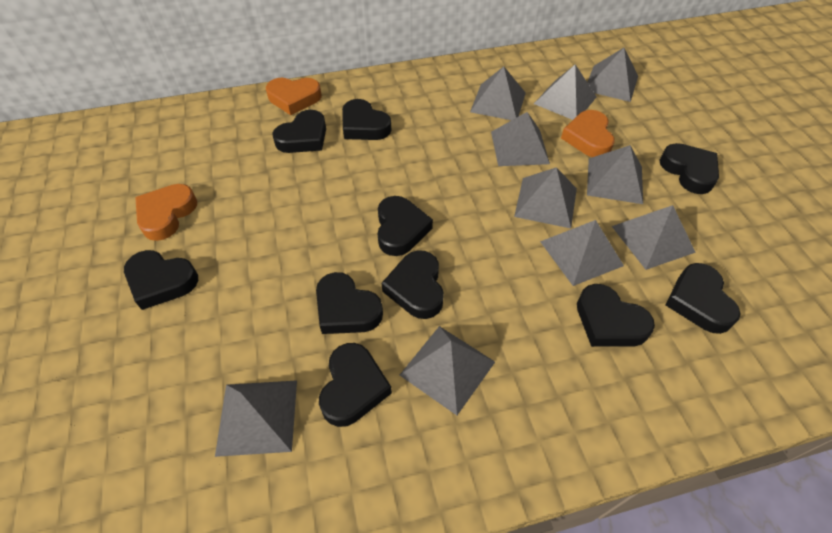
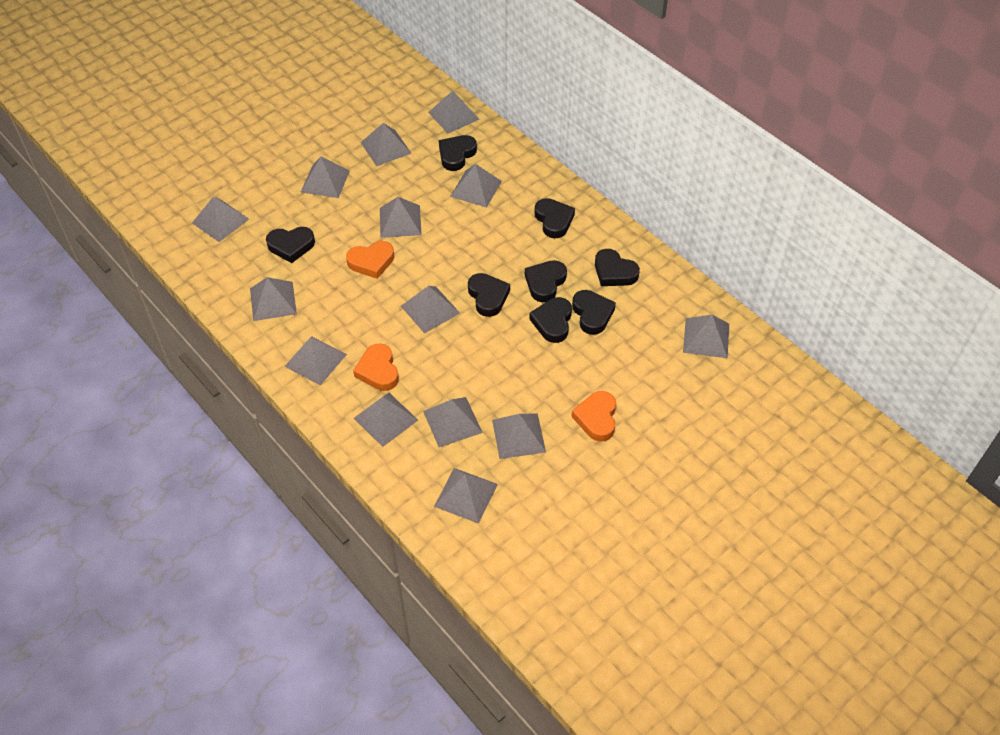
black heart: [124,250,198,310] [272,110,326,153] [316,272,383,334] [319,343,392,427] [342,99,391,140] [378,196,433,256] [382,250,444,319] [577,284,655,347] [660,143,719,194] [666,263,741,334] = 10 -> [266,227,315,263] [439,135,477,171] [468,273,510,317] [525,260,567,302] [529,297,572,343] [534,198,575,238] [572,290,616,335] [595,249,640,286] = 8
grey pyramid: [215,380,297,457] [400,326,495,415] [470,66,526,120] [491,112,550,166] [514,167,577,228] [534,65,597,120] [540,220,624,286] [587,48,638,102] [587,145,643,204] [612,205,696,270] = 10 -> [192,196,249,242] [250,277,297,321] [284,336,347,385] [301,157,350,198] [354,393,418,447] [361,123,411,166] [380,197,422,238] [401,286,460,334] [423,397,483,447] [428,91,480,133] [434,468,498,524] [450,164,502,208] [492,414,546,459] [683,315,729,358] = 14

